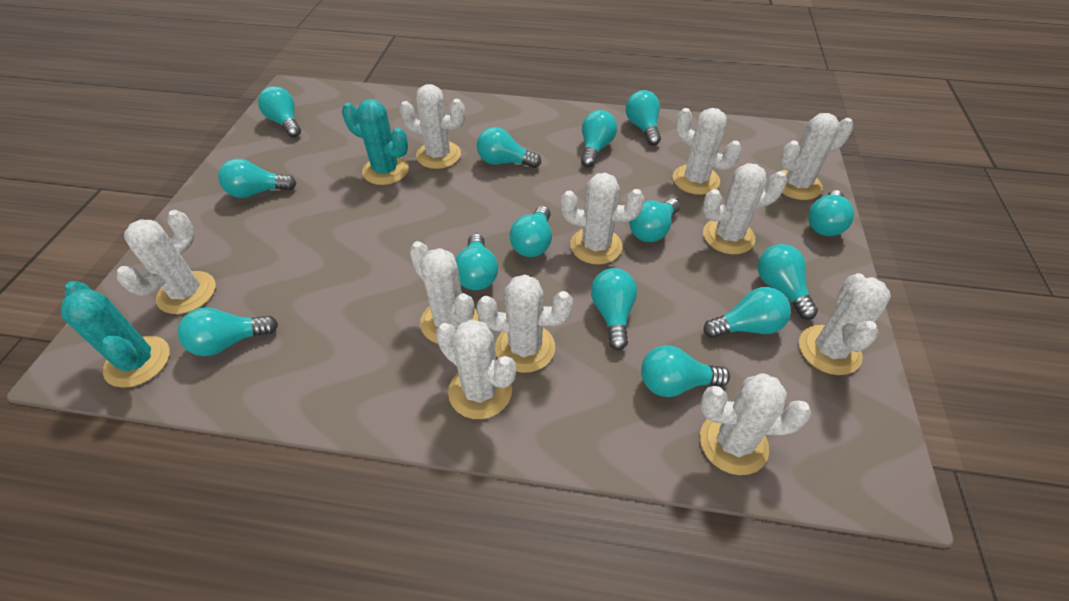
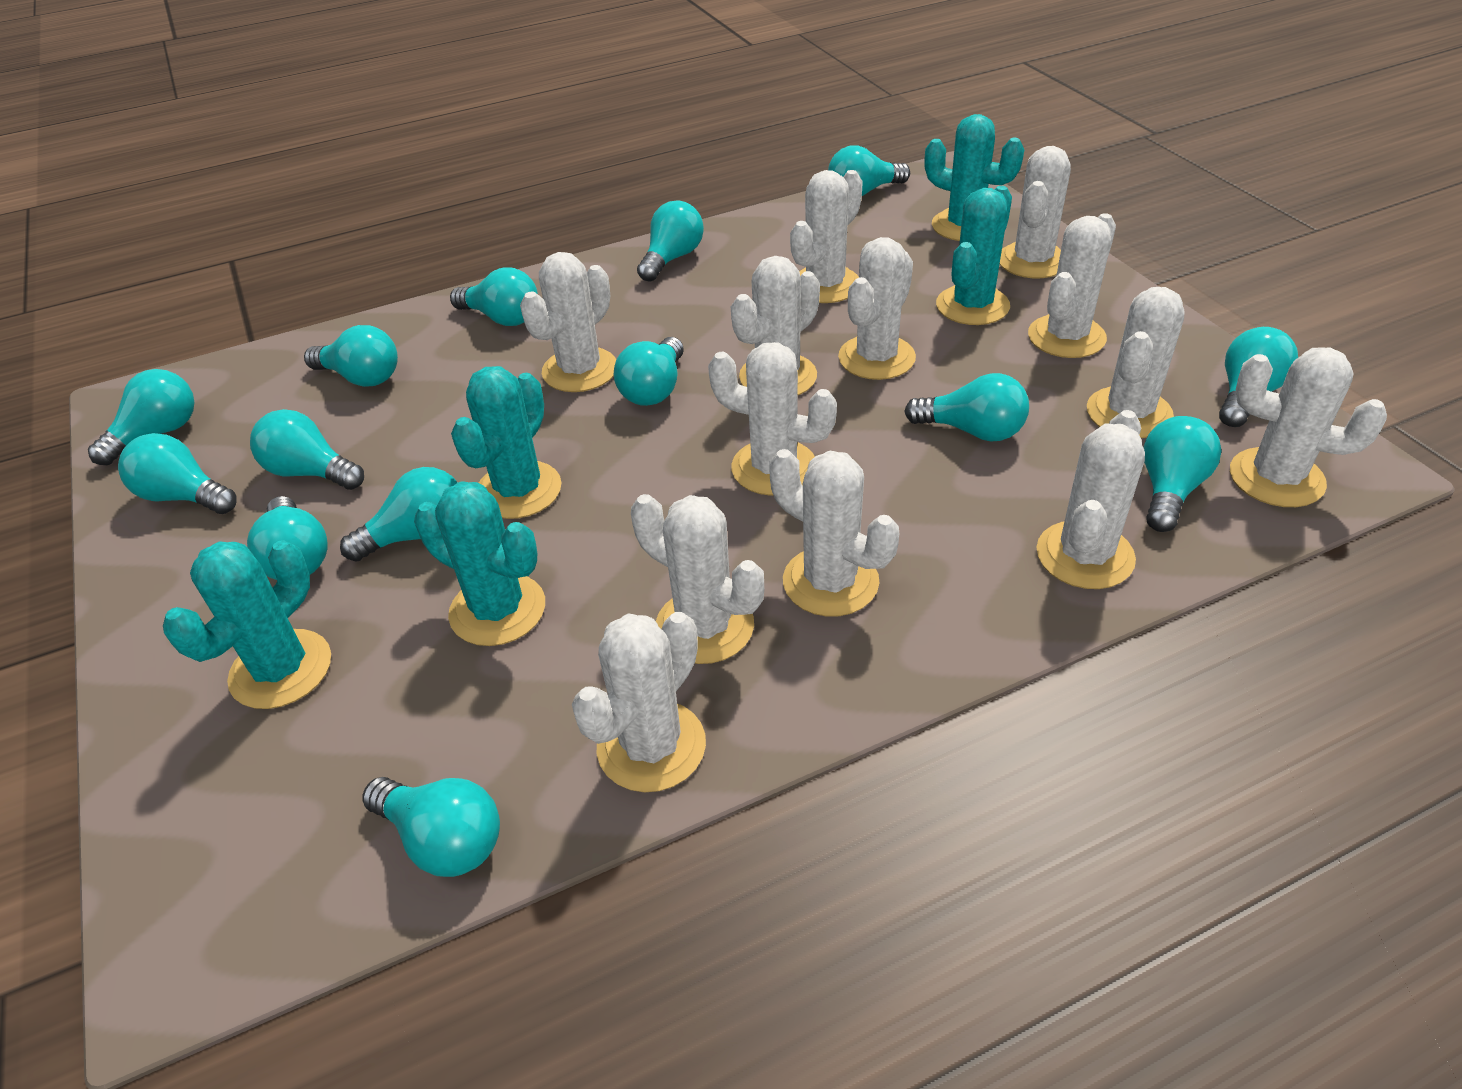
turquoise cactus: [61,281,170,388] [342,99,409,185] = 2 -> [163,540,331,709] [414,481,545,646] [451,366,562,519] [925,114,1024,241] [936,186,1012,325] = 5
white cactus: [117,210,216,314] [399,84,465,169] [409,241,478,344] [436,319,516,419] [477,274,573,373] [560,173,644,265] [673,108,742,195] [700,373,812,475] [702,163,787,254] [780,113,853,200] [799,273,891,375] = 11 -> [520,252,616,392] [572,612,706,792] [631,494,764,664] [708,342,837,496] [731,256,820,395] [769,449,899,617] [790,170,863,303] [838,237,916,380] [1000,146,1071,278] [1028,213,1116,358] [1037,410,1145,589] [1087,287,1185,438] [1230,348,1387,507] = 13

